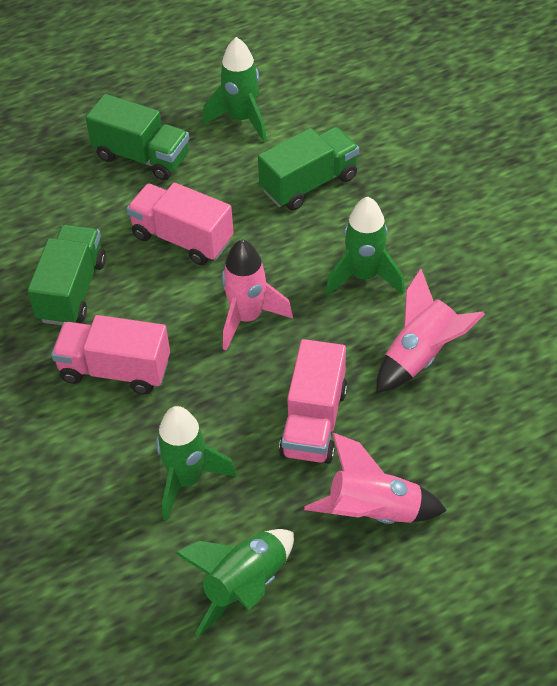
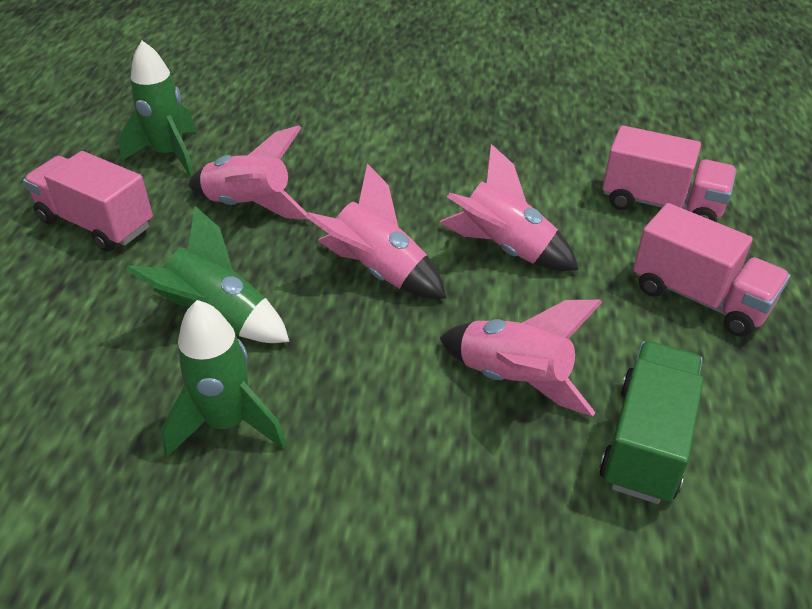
green rocket: [156,406,237,521] [175,529,294,637] [202,37,267,142] [326,196,405,296] = 4 -> [119,41,196,177] [126,205,290,343] [162,300,286,457] = 3
green truck: [27,225,106,325] [86,94,189,180] [258,127,359,211] = 3 -> [599,341,704,504] = 1
pink rocket: [222,239,293,351] [304,433,447,524] [376,268,485,393] = 3 -> [188,125,309,220] [305,163,446,299] [439,144,579,271] [440,300,602,416] = 4

